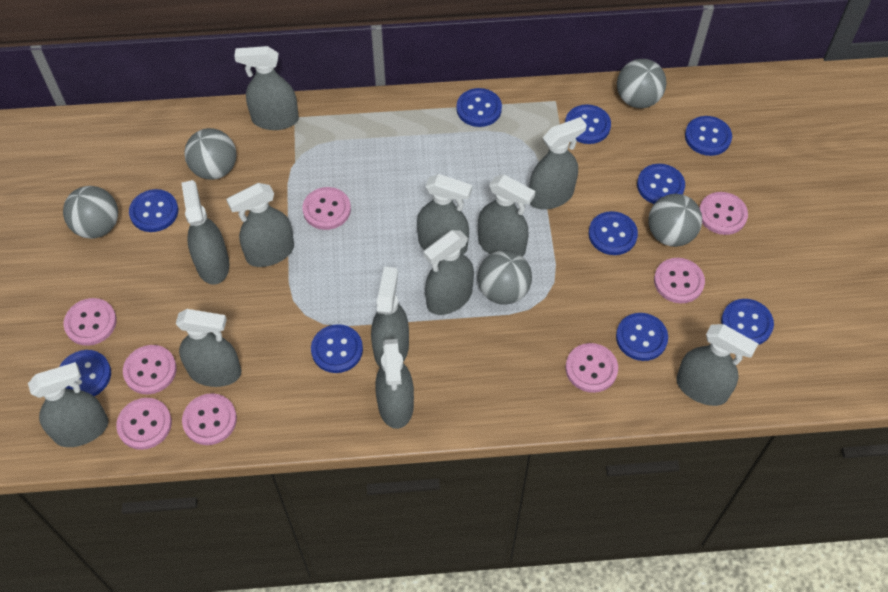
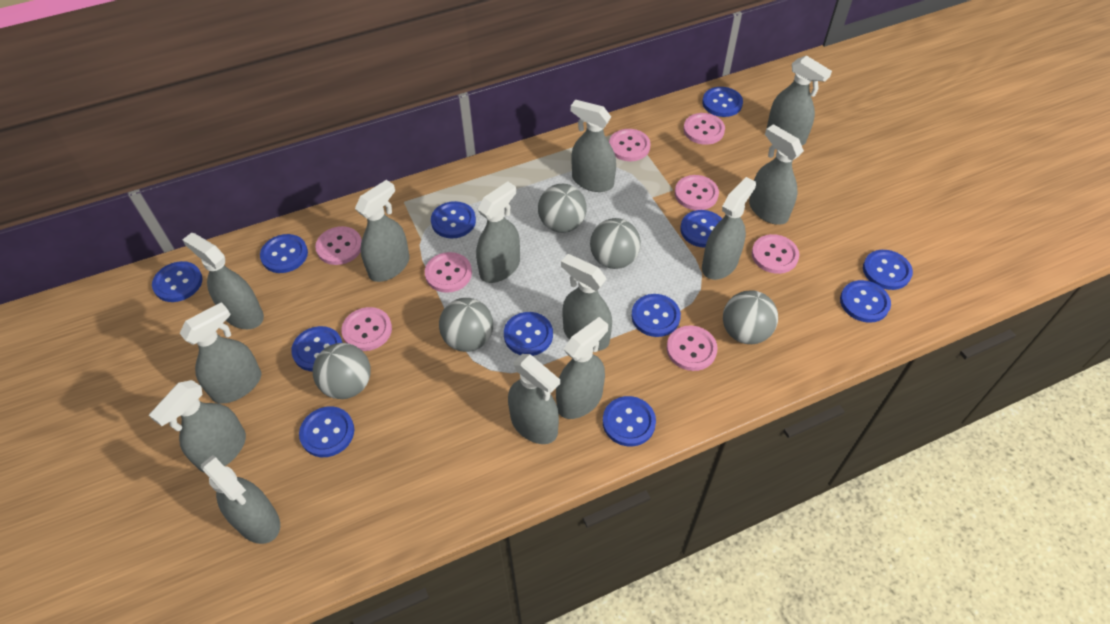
blue button: [59,350,111,396] [129,189,178,232] [311,324,363,373] [456,88,502,127] [565,104,611,144] [589,211,638,255] [616,313,668,361] [637,164,685,204] [685,116,732,156] [721,299,774,345] = 10 -> [152,261,203,302] [260,234,308,273] [291,326,343,371] [299,406,354,457] [431,201,476,238] [504,312,553,356] [603,396,656,446] [631,294,681,337] [680,210,722,248] [702,87,743,117] [840,280,891,323] [863,250,913,290] = 12
grey spray bottle: [28,362,109,447] [176,309,241,387] [181,180,230,285] [226,183,294,267] [234,46,299,130] [371,267,409,367] [375,339,414,429] [417,174,472,254] [424,230,474,315] [478,175,535,257] [529,117,587,210] [676,324,758,406] = 12 -> [149,380,246,473] [180,302,261,404] [183,233,264,329] [201,455,280,544] [355,180,409,282] [476,182,520,283] [508,354,560,444] [556,317,608,419] [561,254,612,351] [571,99,616,192] [702,177,756,280] [749,124,804,225] [767,55,832,146] = 13

